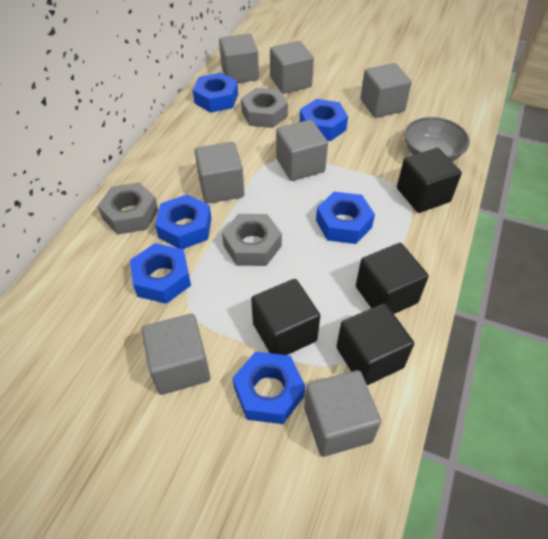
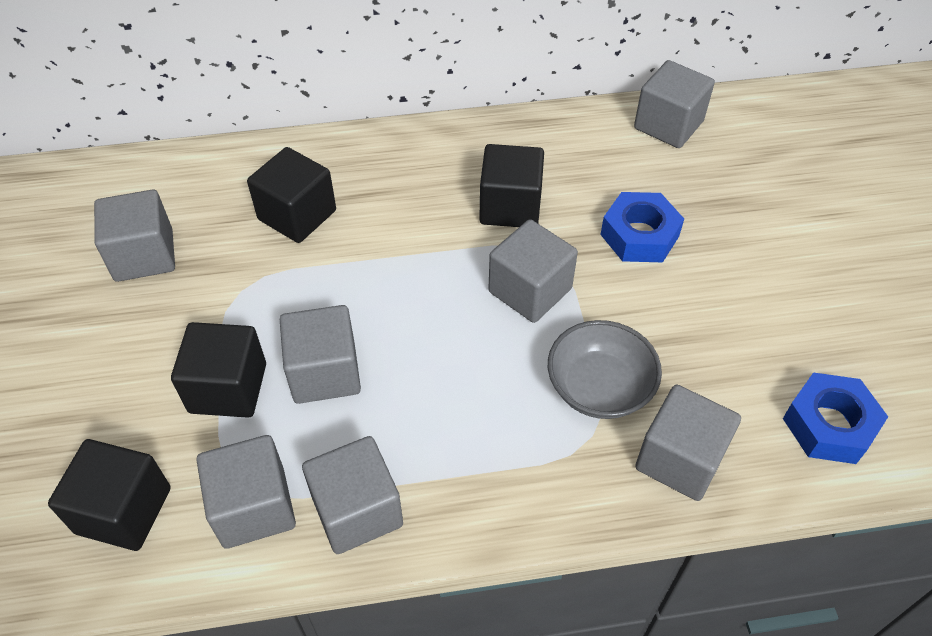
blue nut: [130,243,191,304] [155,194,212,249] [193,73,238,113] [233,352,305,424] [300,99,348,141] [316,192,375,244] = 6 -> [600,192,684,262] [783,372,888,464] = 2
grey nut: [98,182,158,234] [222,214,282,266] [241,88,288,128] = 3 -> none = 0

